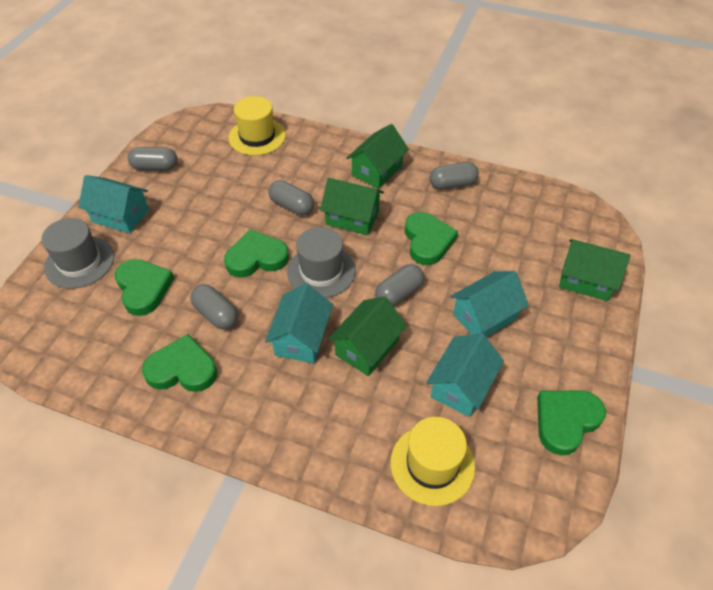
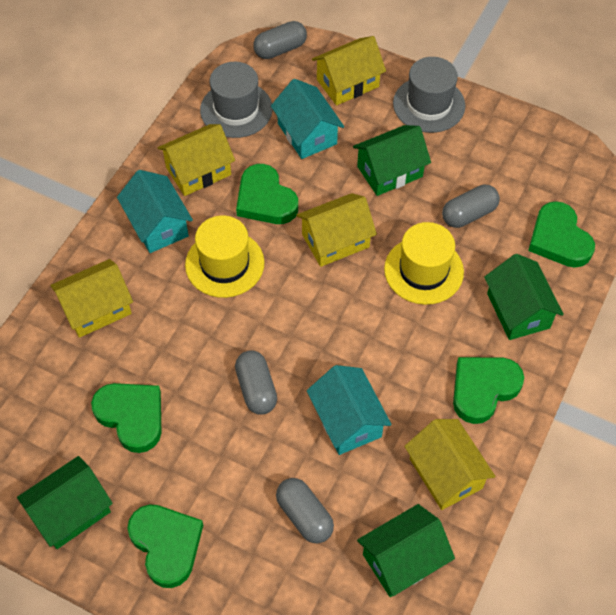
grey capsule: [127,147,178,171] [190,284,238,330] [268,180,314,215] [375,264,424,306] [430,162,479,190] = 5 -> [235,350,277,415] [253,21,307,59] [276,478,334,543] [442,184,500,228] = 4
turquoise house: [78,175,149,233] [265,283,333,364] [426,333,504,417] [450,271,529,337] = 4 -> [117,170,193,253] [271,79,344,159] [307,365,392,455] = 3
yellow house: none = 0 -> [50,259,133,338] [157,124,235,196] [296,193,377,267] [312,36,386,105] [404,419,496,510] = 5

